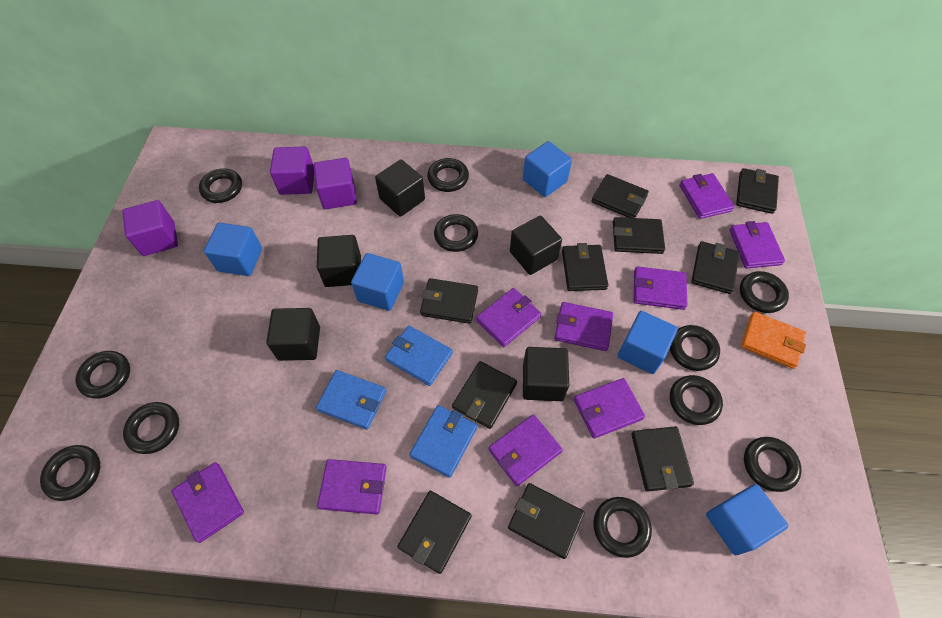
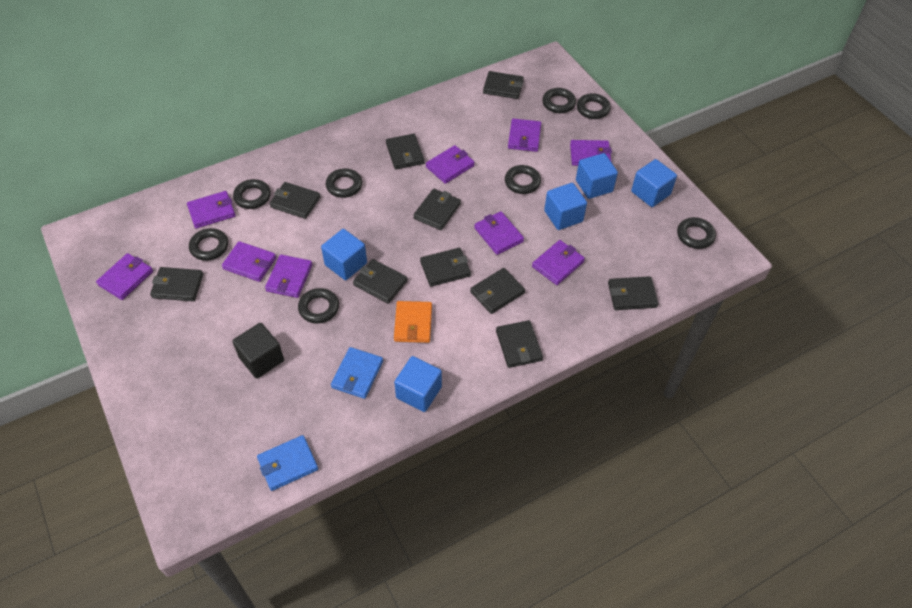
black cube: [266,308,320,361] [317,235,361,287] [375,159,425,217] [510,216,562,275] [523,347,569,401] = 5 -> [232,323,284,379] = 1
black ring: [40,445,100,501] [75,351,130,398] [123,402,179,454] [199,168,242,203] [427,158,469,192] [434,214,478,252] [593,497,652,558] [670,325,720,371] [670,375,723,425] [740,271,789,313] [744,437,802,492] = 11 -> [189,228,228,261] [233,179,271,209] [298,288,339,323] [326,169,362,198] [505,165,541,194] [542,88,576,113] [577,93,611,119] [677,217,716,249] = 8
blue wallet: [316,370,386,430] [385,326,453,386] [410,405,477,478] = 3 -> [257,435,318,491] [331,347,383,399] = 2
purple cube: [122,200,178,256] [270,147,314,195] [313,158,357,209] = 3 -> none = 0

